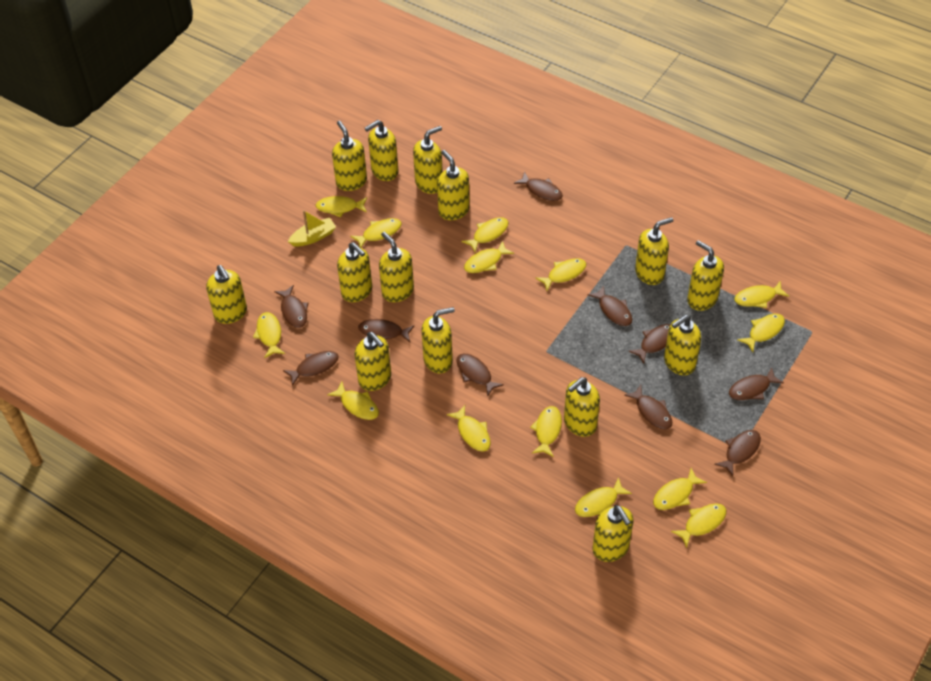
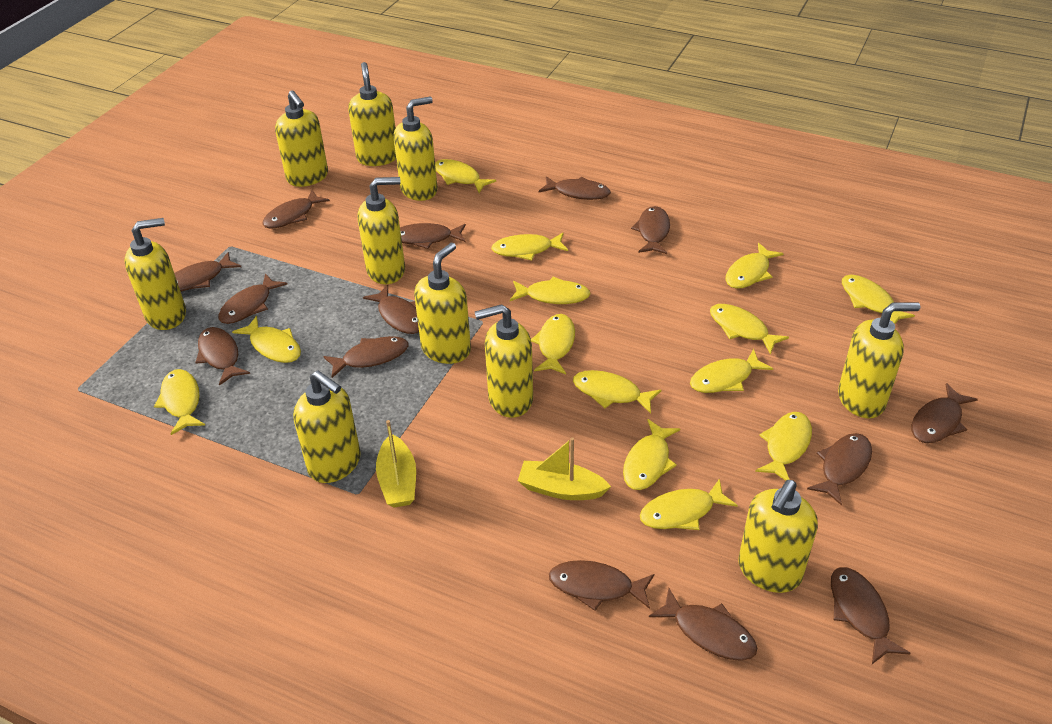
brown fish: [274,285,308,328] [283,351,339,386] [358,319,414,342] [456,354,504,397] [514,171,563,201] [588,286,632,326] [624,385,672,430] [628,324,670,363] [714,430,761,477] [729,367,784,400] = 10 -> [174,252,241,291] [195,327,250,386] [218,274,288,324] [262,190,330,228] [323,336,409,378] [363,285,419,334] [400,223,466,249] [539,176,611,200] [549,560,654,611] [631,206,670,254] [649,588,757,661] [807,433,872,506] [831,567,910,664] [912,383,978,443] = 14
yellow boat: [288,210,336,246] = 1 -> [376,420,416,508] [518,437,611,500] = 2
yellow soap dispenser: [206,265,247,324] [332,121,367,191] [337,242,372,302] [355,332,391,391] [365,120,399,181] [379,232,414,302] [413,126,443,194] [421,307,455,374] [437,150,470,220] [564,377,600,437] [592,505,634,562] [635,217,673,285] [664,315,701,375] [687,240,724,311] = 14 -> [124,218,186,330] [275,91,328,187] [293,371,361,483] [348,62,396,166] [358,177,405,284] [394,97,438,201] [414,243,471,364] [475,304,533,418] [739,480,818,593] [838,302,920,418] = 10

